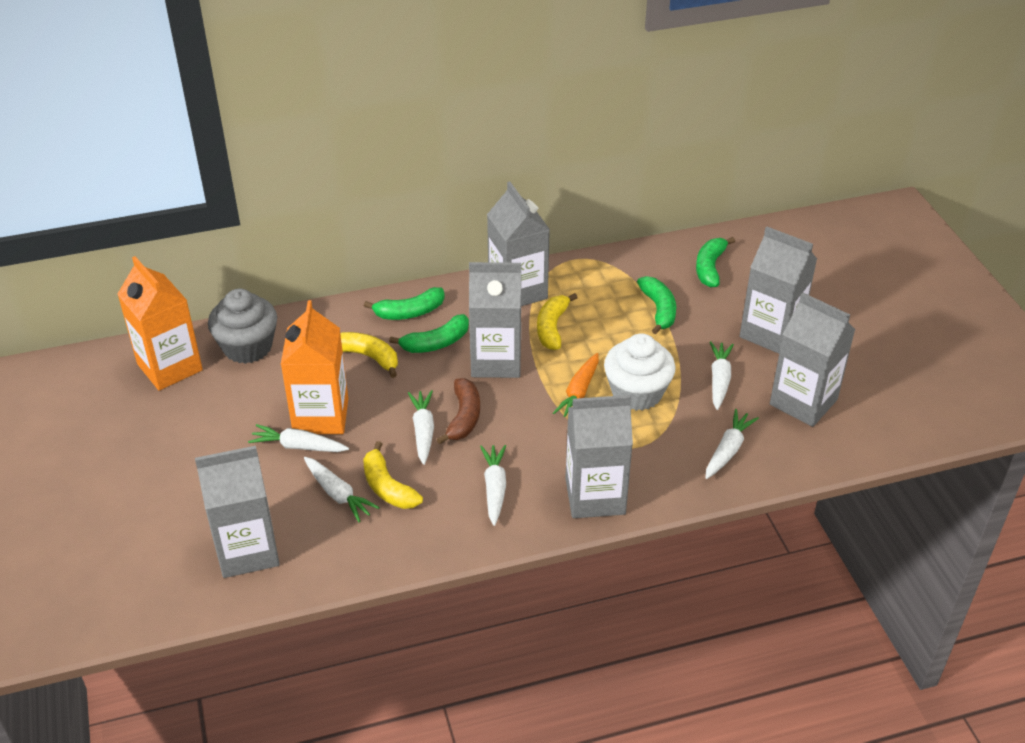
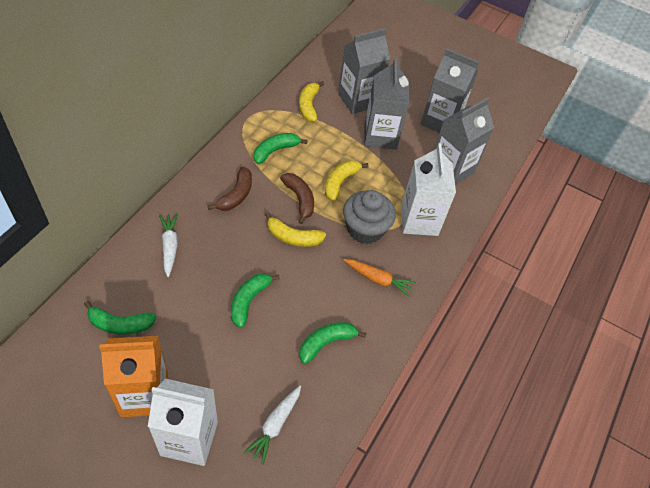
brown banana: [437,378,480,444] = 1 -> [208,167,252,211] [280,173,314,224] = 2
grey carton: [195,446,280,578] [469,262,521,378] [487,181,550,306] [565,395,633,518] [740,227,817,353] [770,292,856,427] = 6 -> [338,28,390,114] [364,58,409,150] [421,48,479,133] [434,98,494,185] = 4
orange carton: [117,256,203,390] [281,300,348,434] = 2 -> [99,336,168,417] = 1
white carrot: [248,424,349,452] [304,457,380,522] [408,390,434,465] [480,445,506,526] [705,409,759,479] [710,341,734,410] = 6 -> [159,214,178,277] [244,386,301,465] = 2
white carton: none = 0 -> [148,379,218,466] [401,143,456,236] = 2
white cupcake: [604,333,676,411] = 1 -> none = 0

